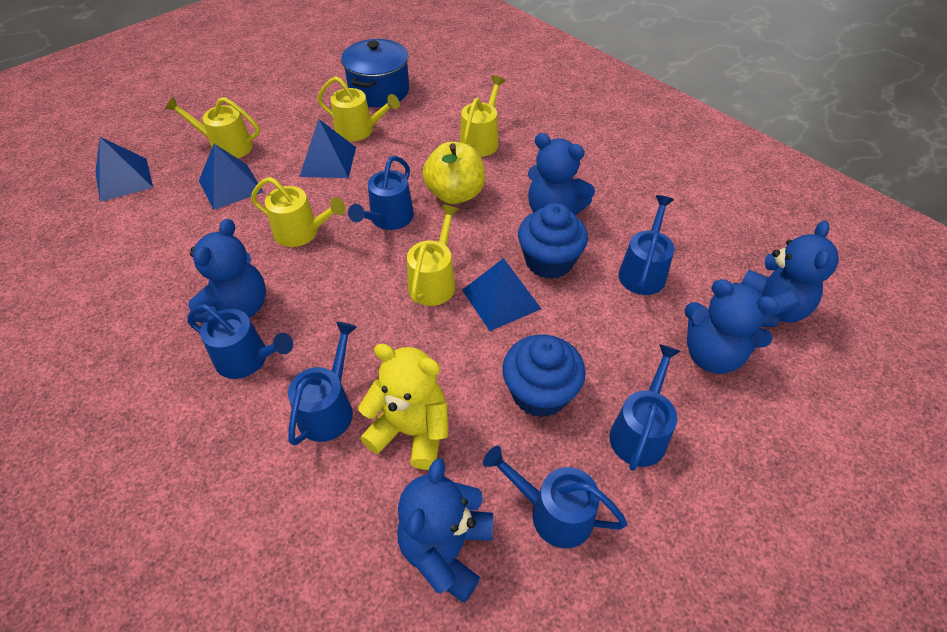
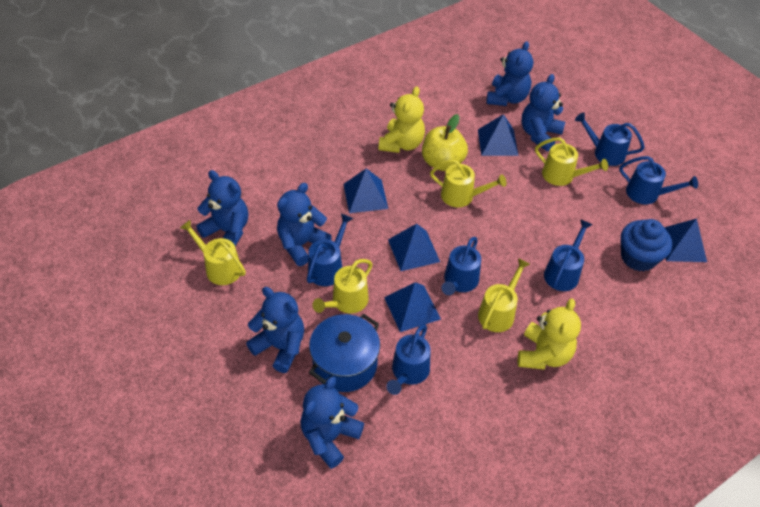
blue cupcake: [502,335,586,418] [518,203,588,279] = 2 -> [621,219,672,271] = 1
blue pyramid: [95,137,153,202] [199,144,263,210] [300,119,356,178] [462,258,541,331] = 4 -> [344,168,388,213] [384,282,441,332] [388,224,440,271] [478,114,519,156] [664,219,707,262] = 5
blue teddy bear: [188,219,266,323] [397,458,493,603] [528,133,595,215] [685,279,779,374] [742,221,839,327] = 5 -> [196,170,248,246] [246,287,304,373] [277,183,332,266] [301,376,364,469] [486,41,533,106] [521,74,565,151] = 6
yellow teddy bear: [358,344,448,470] = 1 -> [378,86,425,153] [518,298,581,369] = 2

